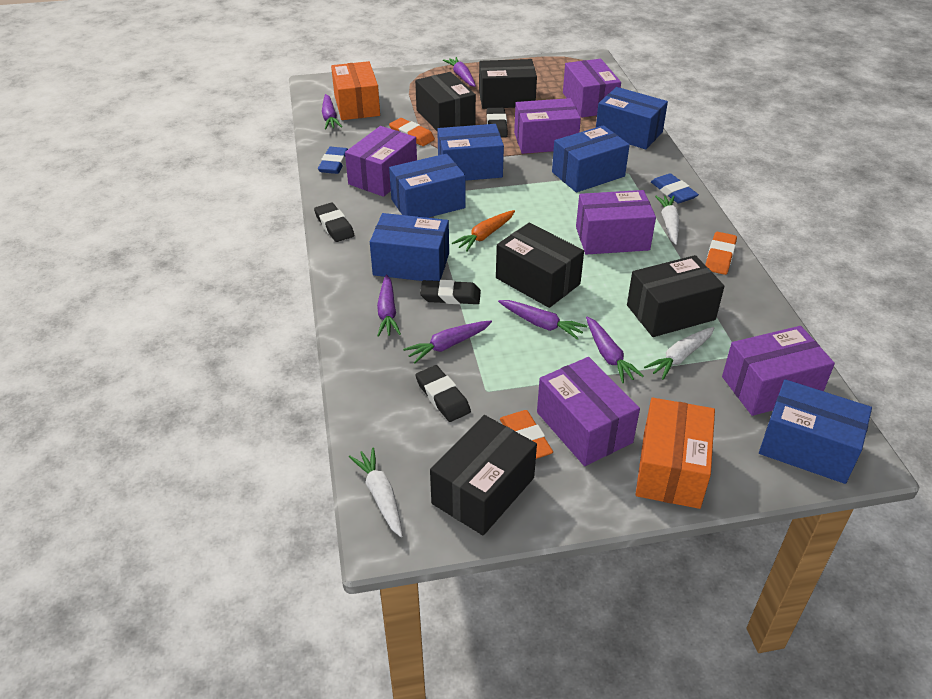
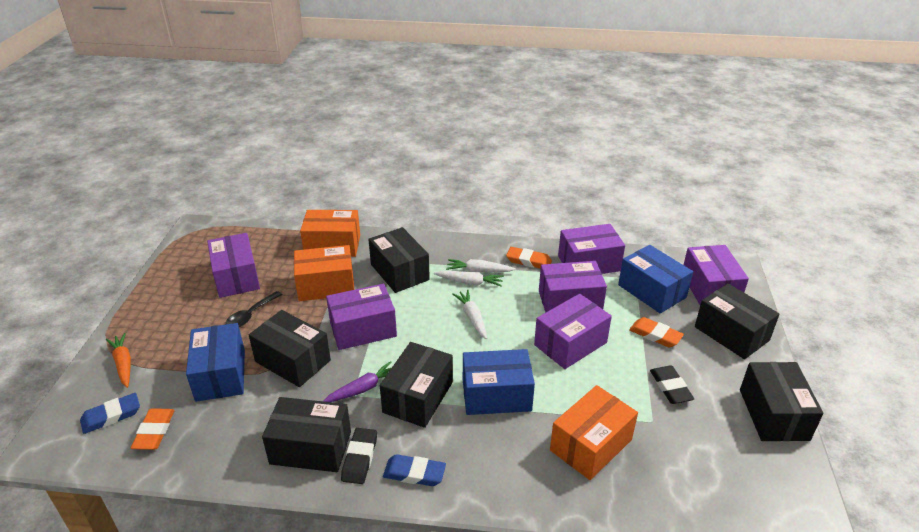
black box: [415,72,476,131] [430,415,537,535] [479,59,537,109] [496,223,584,308] [627,255,724,337] = 5 -> [249,310,331,387] [262,397,351,472] [368,227,430,293] [380,342,453,428] [695,283,779,359] [740,362,823,441] = 6
black eraser: [314,203,354,242] [416,365,471,422] [420,280,481,304] [487,107,508,138] = 4 -> [341,428,377,484] [650,365,694,404] = 2
black spoon: none = 0 -> [226,291,282,327] = 1
blue box: [370,213,449,281] [389,153,466,218] [437,124,504,181] [552,125,630,192] [596,87,668,149] [759,379,872,484] = 6 -> [186,323,245,402] [463,349,535,415] [618,245,693,314] = 3
orange box: [331,61,380,120] [635,398,715,509] = 2 -> [294,245,354,301] [300,210,360,257] [550,385,638,480] = 3
purple carrot: [322,94,342,129] [377,275,401,337] [403,321,492,363] [443,57,476,87] [498,300,587,340] [586,317,644,383] = 6 -> [323,361,391,402] = 1

